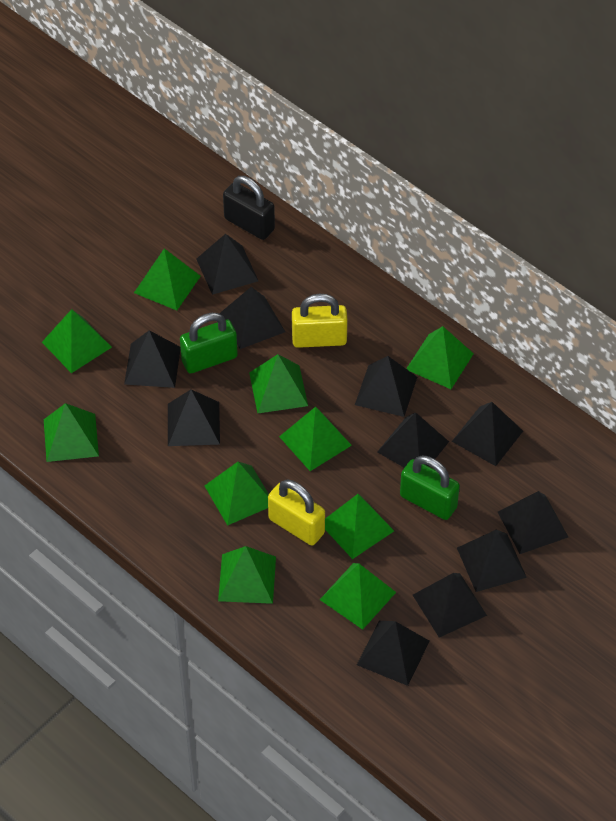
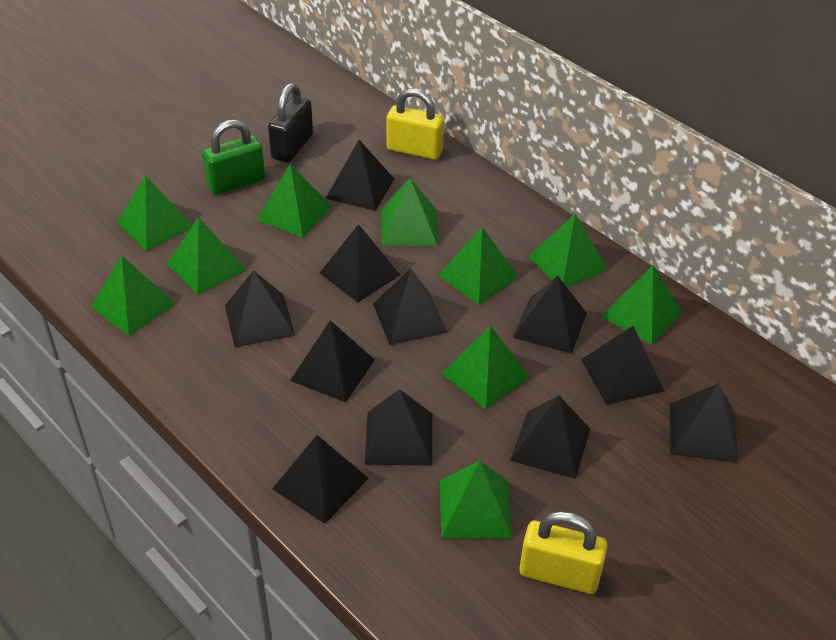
green padlock: [180,313,238,374] [400,456,460,520] = 2 -> [202,119,265,195] = 1

